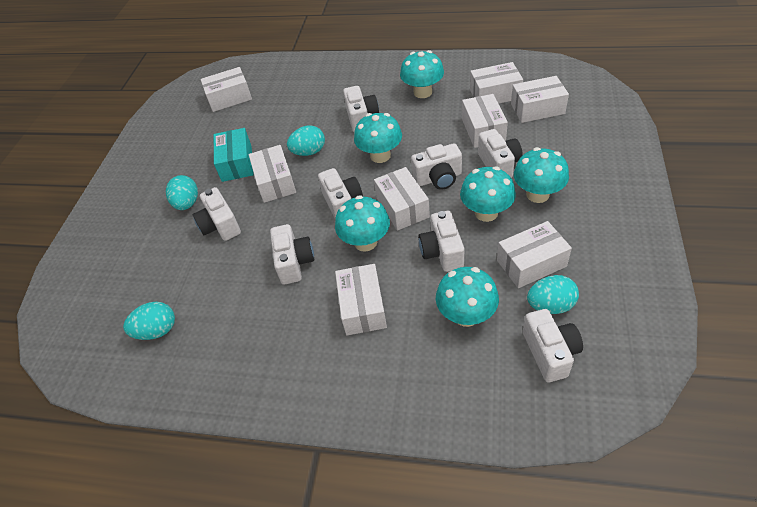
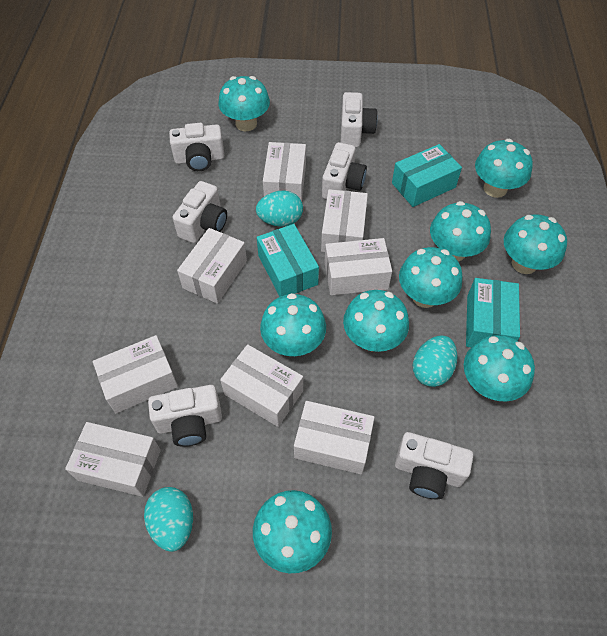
turquoise box: [214,128,254,182] = 1 -> [256,224,319,297] [392,144,462,207] [466,278,520,347] = 3
turquoise egg: [123,302,175,340] [166,175,198,210] [287,125,325,156] [527,275,579,314] = 4 -> [144,487,193,552] [256,191,303,227] [413,335,458,387] = 3
turquoise mushroom: [335,195,390,252] [354,113,402,163] [400,50,444,98] [436,267,499,327] [460,166,516,222] [514,147,569,203] = 6 -> [218,76,270,131] [253,490,332,573] [260,293,326,356] [343,290,409,352] [399,247,462,308] [430,201,491,262] [464,335,535,401] [475,139,533,198] [504,214,567,274] = 9
white camera: [192,187,241,241] [270,224,314,285] [318,168,363,218] [343,86,379,133] [411,143,462,190] [418,211,464,272] [478,129,523,178] [523,309,583,382] = 8 -> [148,385,222,447] [169,123,224,171] [173,181,227,243] [322,142,367,199] [341,92,378,147] [395,432,473,499] = 6

